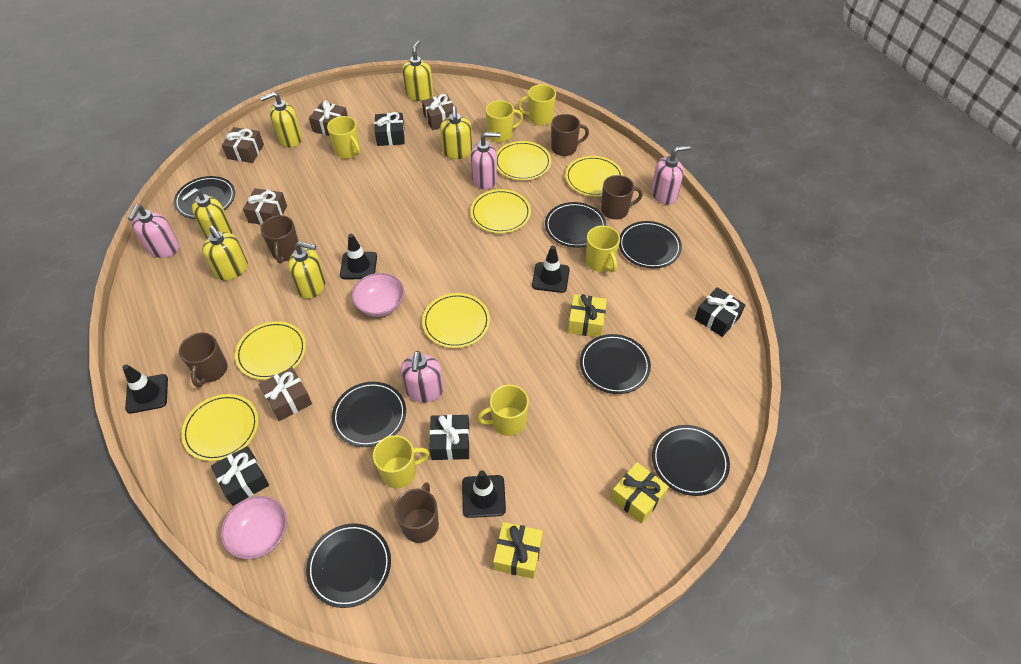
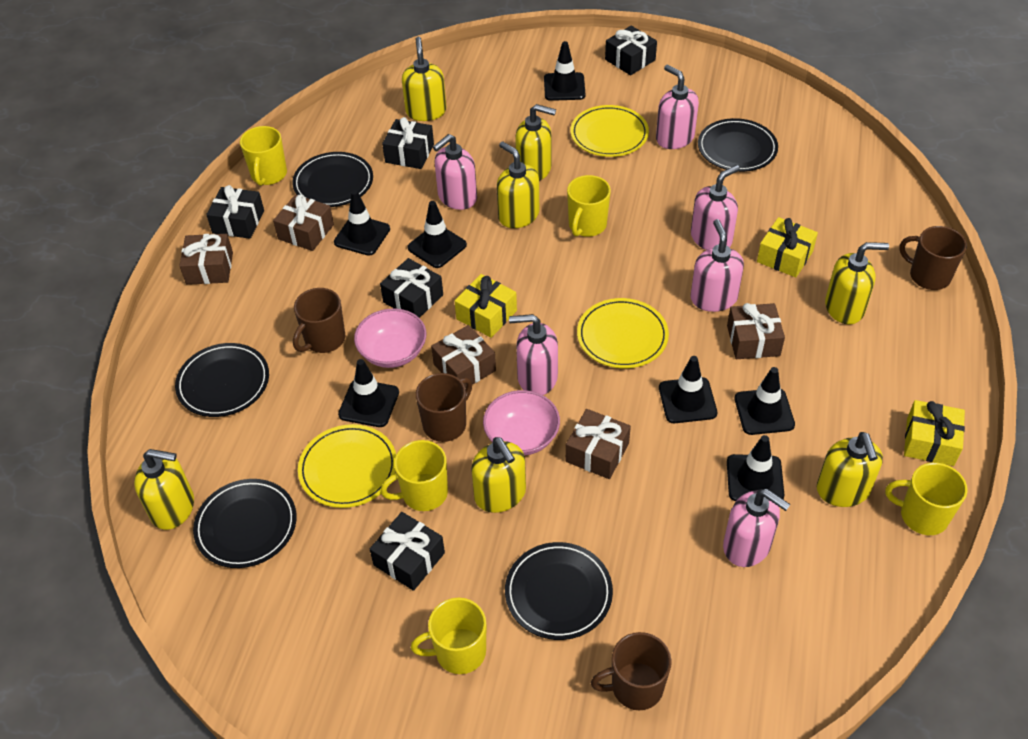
black gift: [211,446,269,506] [374,112,405,146] [429,415,470,460] [695,287,745,337] = 4 -> [206,185,264,239] [370,512,445,591] [380,258,443,318] [382,117,434,169] [605,25,657,75] = 5
black plate: [174,176,235,219] [306,523,391,608] [332,382,406,447] [545,202,606,248] [580,334,651,394] [619,221,682,268] [652,425,730,496] = 7 -> [175,343,269,417] [193,479,297,568] [292,152,373,207] [505,542,613,640] [698,118,778,172] = 5
black traffic cone: [122,364,168,414] [340,234,377,279] [462,470,506,518] [532,246,570,293] = 4 -> [334,190,390,256] [338,359,399,427] [407,201,467,268] [544,41,585,101] [659,356,717,423] [727,435,784,501] [735,367,795,435] = 7
brown mug: [179,332,227,387] [261,215,299,263] [394,482,439,543] [551,114,589,156] [601,175,643,219] = 5 -> [293,288,345,353] [416,373,472,442] [591,632,672,711] [899,226,967,290] = 4
pink soap dispenser: [128,205,180,258] [401,351,444,403] [471,132,500,189] [651,145,691,205] = 4 -> [433,134,477,210] [509,314,558,395] [656,65,699,149] [690,219,744,312] [691,165,740,250] [723,489,790,567] = 6
yellow mug: [327,116,360,158] [373,435,429,488] [477,385,529,436] [486,100,523,142] [518,84,556,126] [586,226,620,272] = 6 -> [240,126,287,186] [380,440,448,511] [411,598,486,674] [567,175,611,237] [885,463,967,535] = 5
yellow plate: [181,394,258,461] [235,321,306,380] [422,293,490,348] [470,189,531,233] [496,141,551,180] [565,156,624,197] = 6 -> [298,424,396,508] [571,105,649,157] [577,298,669,368] = 3
yellow soap dispenser: [181,188,232,239] [202,226,248,280] [260,92,302,147] [288,241,326,299] [402,40,433,101] [440,106,472,159] = 6 -> [134,449,194,530] [402,37,446,121] [471,437,526,513] [497,142,539,228] [515,104,556,181] [817,432,883,507] [825,242,889,324] = 7

